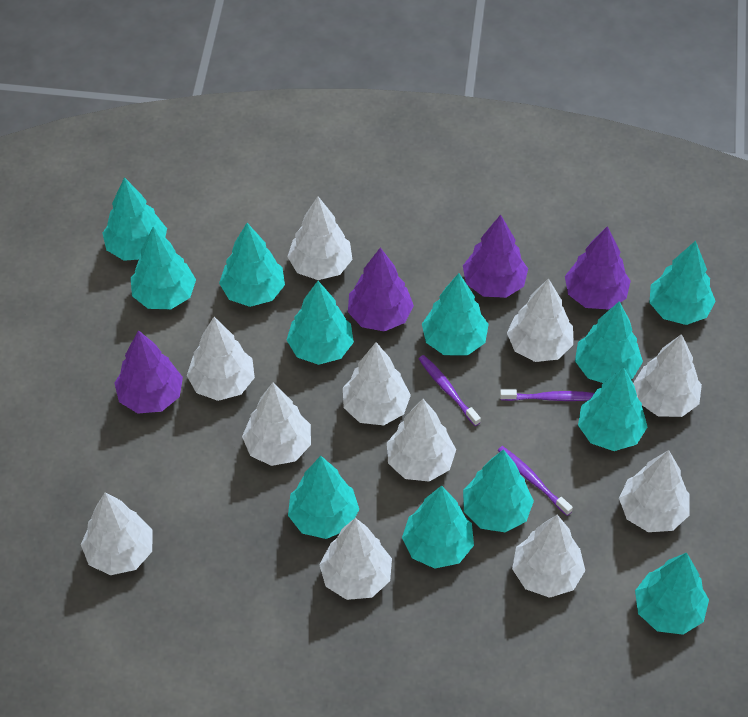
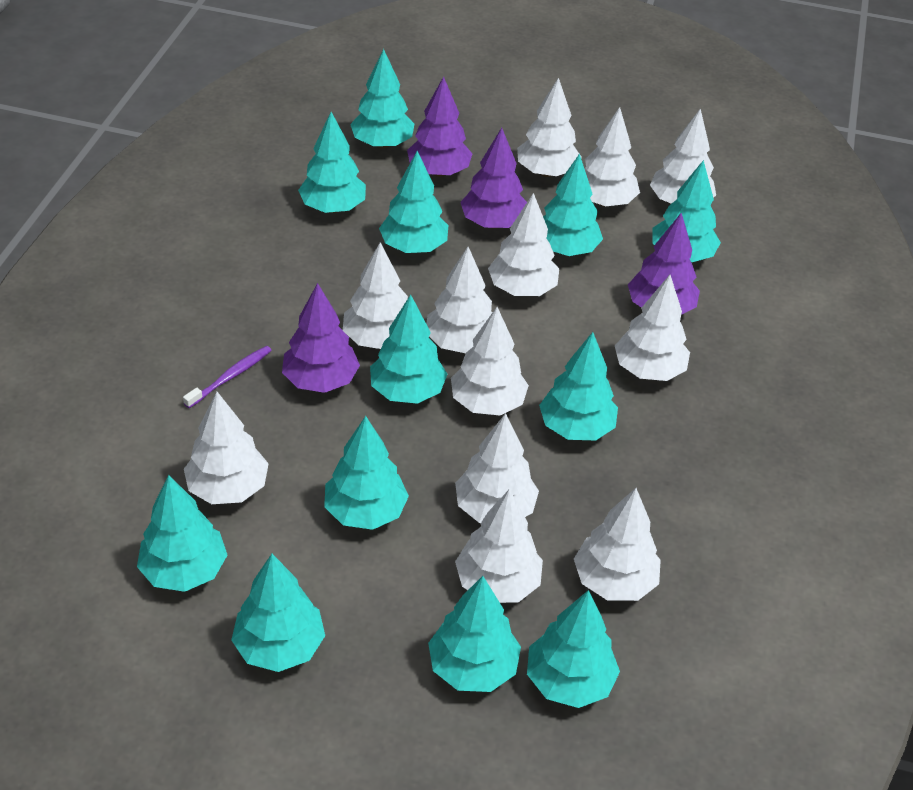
purple toothbrush: [419,355,481,426] [497,446,573,516] [500,389,594,401] = 3 -> [183,346,272,408] = 1
white tree: [81,492,152,575] [187,317,255,401] [242,383,311,466] [287,196,353,280] [319,518,392,600] [343,342,411,425] [387,399,456,482] [507,278,573,362] [512,515,585,598] [619,450,690,532] [633,334,702,417] = 11 -> [184,391,269,504] [343,242,408,349] [426,247,493,353] [451,307,529,416] [455,413,539,523] [455,489,543,603] [488,193,559,296] [517,78,582,177] [574,488,661,601] [584,107,640,207] [615,275,690,381] [650,108,716,204] = 12

